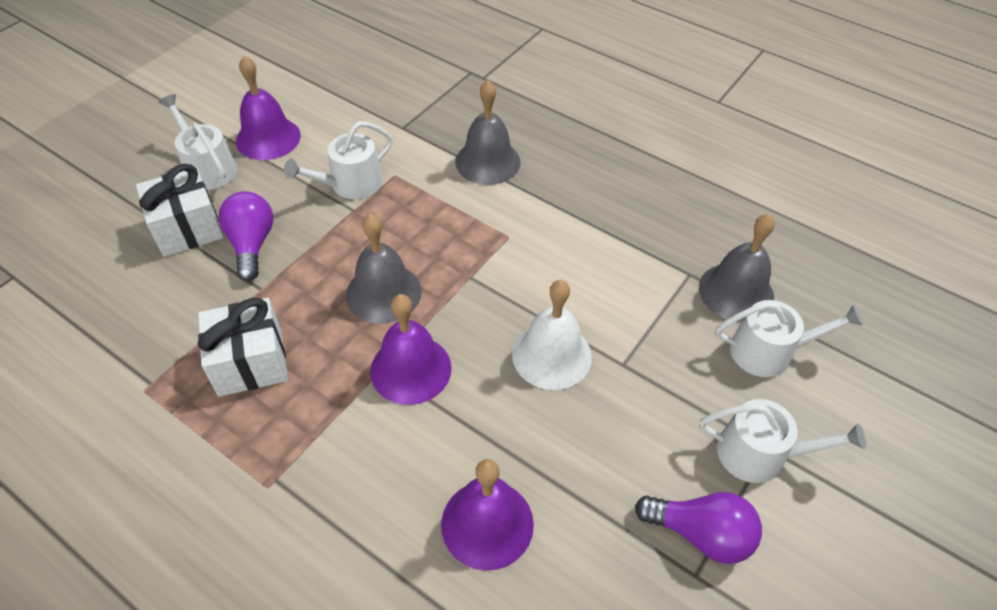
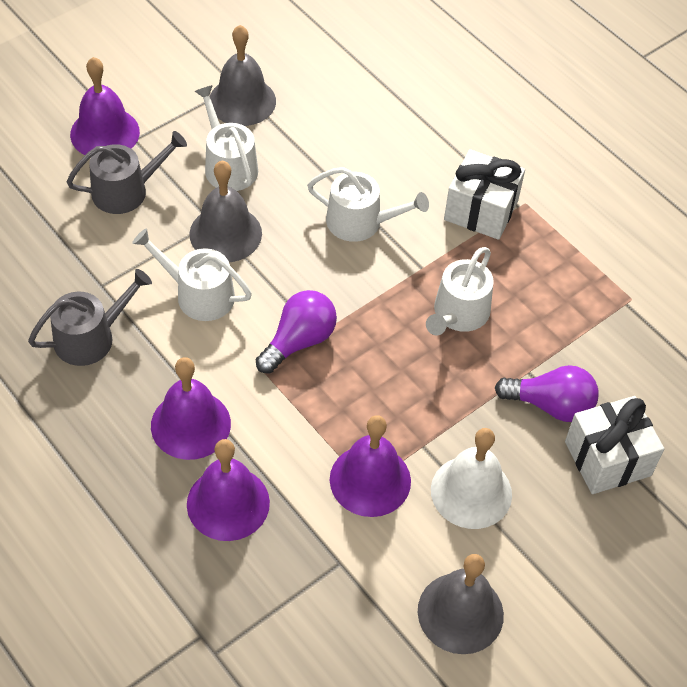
grey watering can: none = 0 -> [28,269,152,366] [67,131,187,214] = 2
purple bell: [236,56,301,160] [370,294,452,405] [441,459,534,571] = 3 -> [70,57,140,155] [151,357,231,460] [187,439,270,541] [330,415,411,517] = 4

